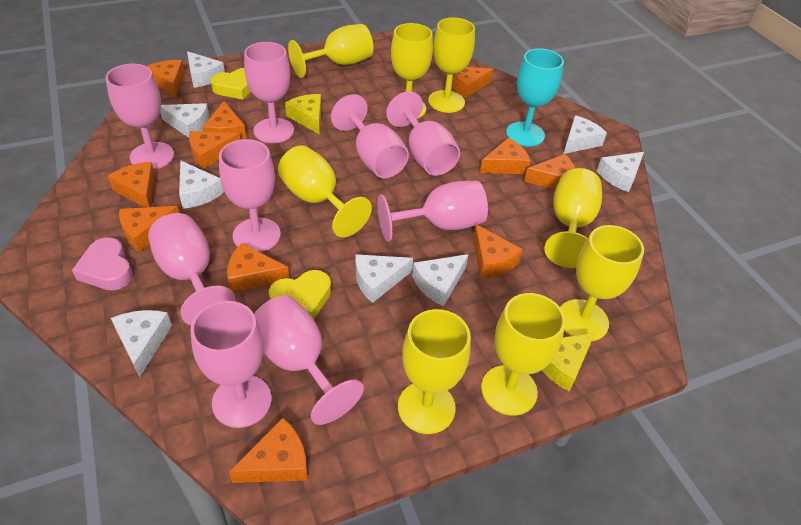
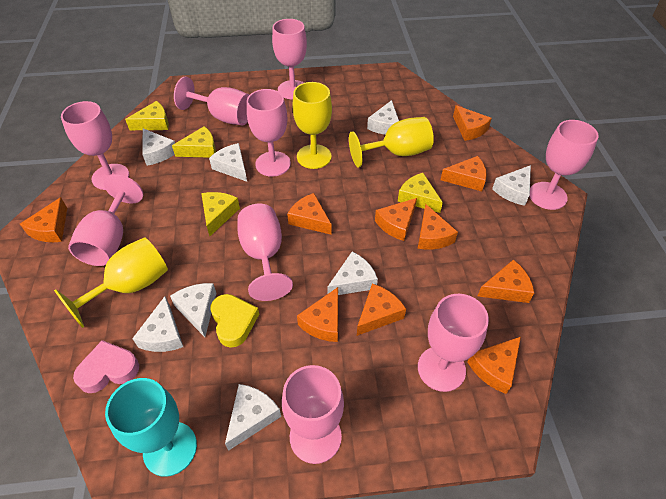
orange cheese: [108,162,156,207] [119,206,179,252] [147,60,185,97] [189,131,240,169] [203,101,246,140] [227,243,289,292] [229,418,308,483] [452,67,493,98] [473,224,523,278] [480,138,531,174] [524,154,575,190] = 11 -> [20,197,67,242] [287,193,332,235] [297,287,338,342] [357,284,406,336] [375,198,417,241] [417,204,458,250] [441,156,487,191] [453,105,492,141] [468,337,521,394] [478,259,534,303] = 10
yellow cheese: [285,94,321,135] [542,333,595,391] = 2 -> [125,101,169,130] [172,126,216,158] [201,192,240,236] [398,173,443,213] = 4
yellow goblet: [278,145,372,237] [288,24,373,78] [391,23,433,119] [398,309,471,434] [428,17,475,113] [481,293,565,416] [544,168,602,268] [560,225,644,341] = 8 -> [54,237,168,328] [292,82,332,169] [349,117,434,168] = 3
yellow heart: [210,68,251,99] [269,270,331,319] = 2 -> [211,294,259,348] = 1

